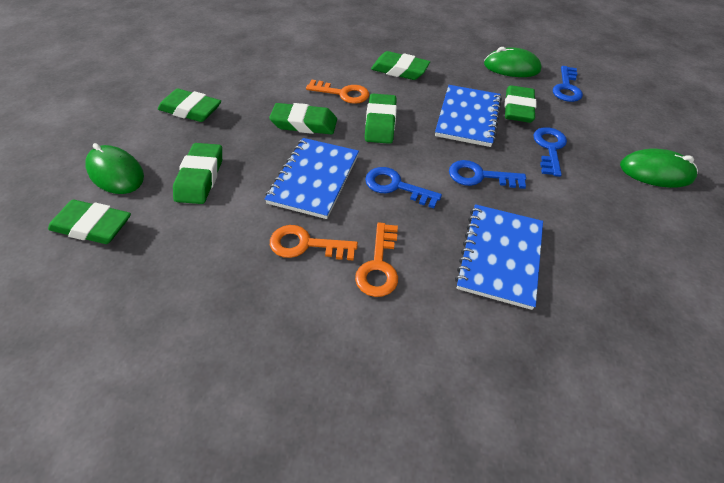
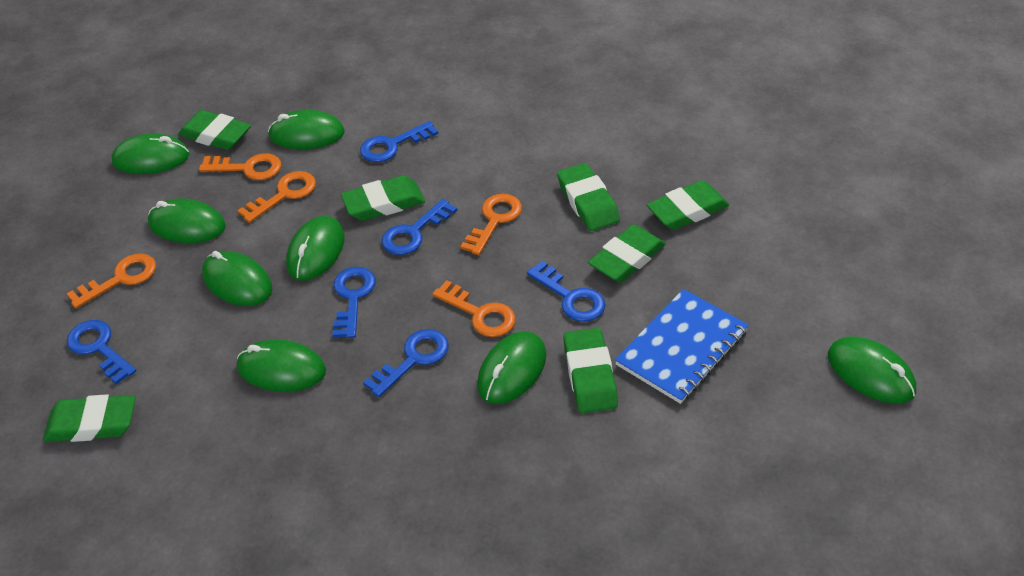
blue key: [365,167,442,208] [449,160,526,189] [533,127,567,177] [553,66,583,102] = 4 -> [67,320,136,385] [332,267,376,338] [360,121,439,162] [363,329,449,397] [382,199,457,255] [527,261,606,322] = 6
blue notebook: [265,138,359,219] [435,85,502,147] [455,204,543,310] = 3 -> [615,289,749,404] = 1
green mouse: [85,143,144,194] [484,47,542,77] [620,149,698,188] = 3 -> [112,134,189,174] [148,198,226,243] [202,251,273,306] [237,339,326,392] [268,110,345,149] [286,216,345,281] [477,331,546,404] [828,336,916,404] = 8
orange key: [270,225,358,260] [306,80,369,104] [355,223,398,297] = 3 -> [67,253,156,308] [199,153,281,180] [237,171,316,223] [432,280,516,337] [460,194,522,255] = 5

